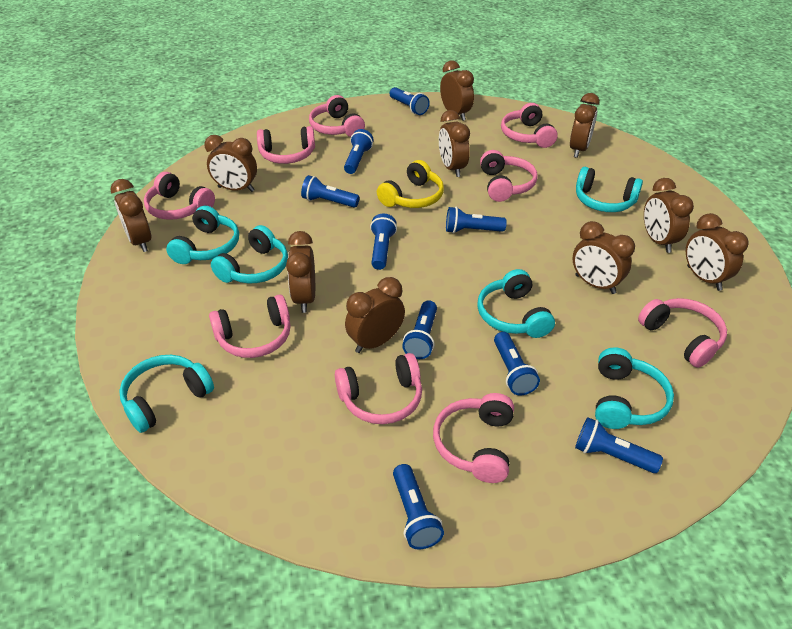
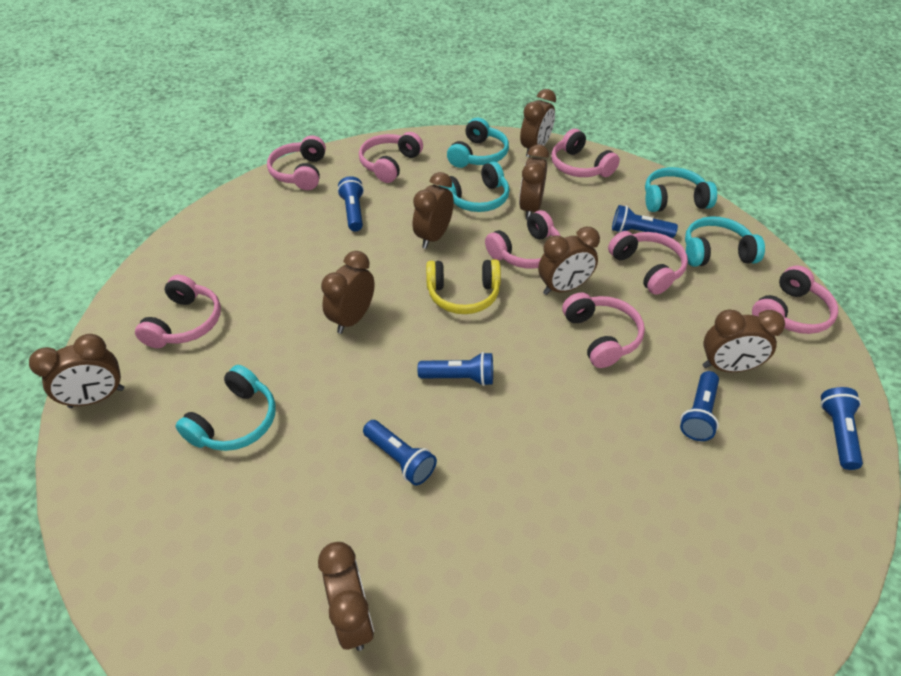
blue flashlight: [301,175,360,208] [344,129,374,174] [370,214,397,270] [389,87,430,115] [393,464,444,549] [402,300,437,359] [446,207,507,233] [494,332,540,396] [575,417,663,473] = 9 -> [337,176,364,231] [363,420,437,486] [418,352,493,386] [612,205,678,238] [680,371,719,441] [820,387,863,470] = 6
brown clock: [110,179,151,252] [204,135,257,192] [286,231,315,313] [345,277,405,353] [439,110,470,177] [440,60,474,121] [570,93,600,158] [572,221,635,294] [644,178,694,253] [686,213,748,291] = 10 -> [29,334,124,408] [318,542,374,651] [321,251,375,334] [413,172,454,249] [519,144,549,220] [520,89,556,157] [538,227,600,295] [702,310,785,372] = 8
pink headphones: [144,172,215,220] [209,294,291,358] [257,126,315,164] [309,95,365,137] [335,353,422,424] [433,393,514,483] [480,150,538,202] [501,103,558,148] [638,298,727,368] = 9 -> [135,275,221,348] [267,135,326,190] [359,132,423,183] [485,210,561,269] [551,129,620,177] [562,292,645,368] [608,231,688,295] [752,266,838,334] = 8
turquoise headphones: [119,355,214,433] [166,206,239,264] [211,225,288,284] [477,269,555,338] [576,167,643,212] [595,347,674,429] = 6 -> [176,365,276,451] [439,161,509,212] [447,118,509,168] [645,167,717,212] [685,216,765,267] = 5

